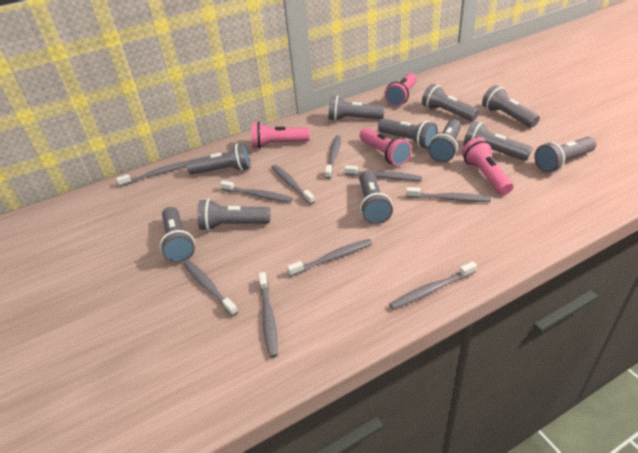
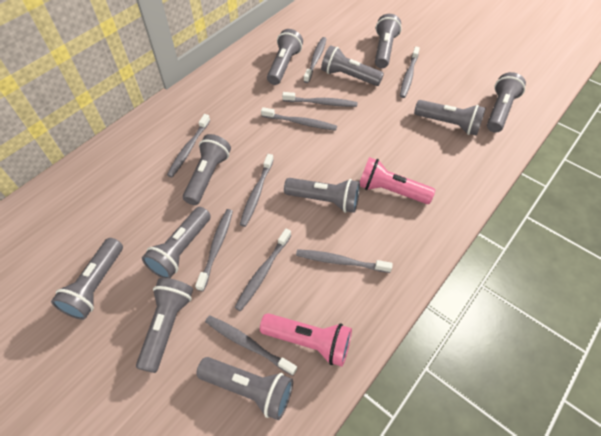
pink flashlight: [251,122,310,148] [360,128,412,166] [384,73,417,107] [462,137,513,195] = 4 -> [260,313,352,367] [360,157,435,204] = 2

